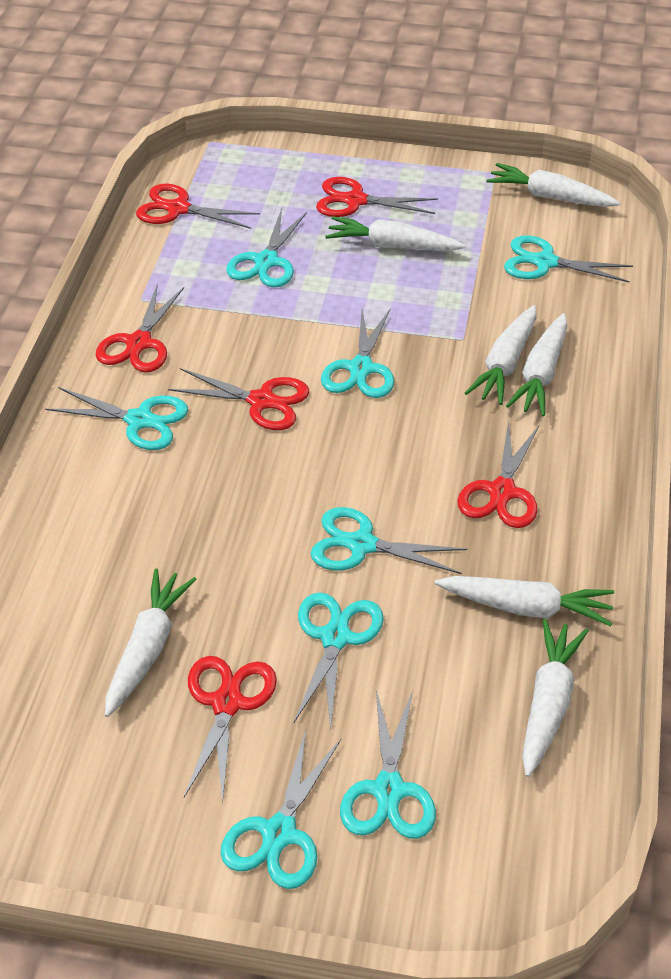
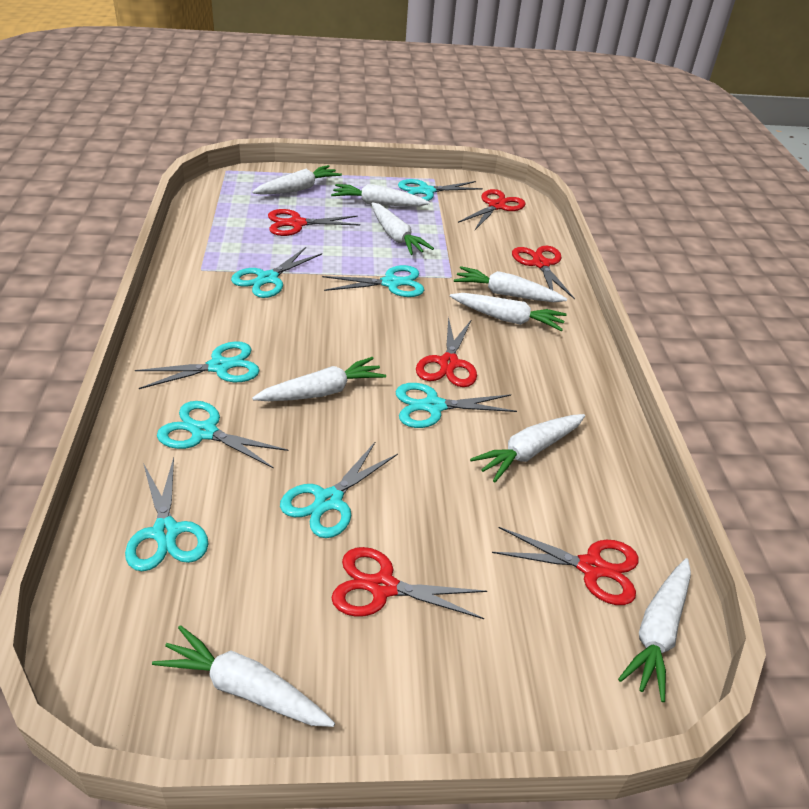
white carrot: [105,568,197,717] [325,216,466,251] [434,576,614,626] [465,305,537,405] [486,163,620,207] [506,313,568,416] [522,619,589,777] = 7 -> [152,625,335,727] [252,165,342,195] [252,357,386,401] [331,184,430,207] [371,202,434,255] [450,293,567,331] [454,266,567,302] [470,414,585,483] [618,558,691,702] = 9

